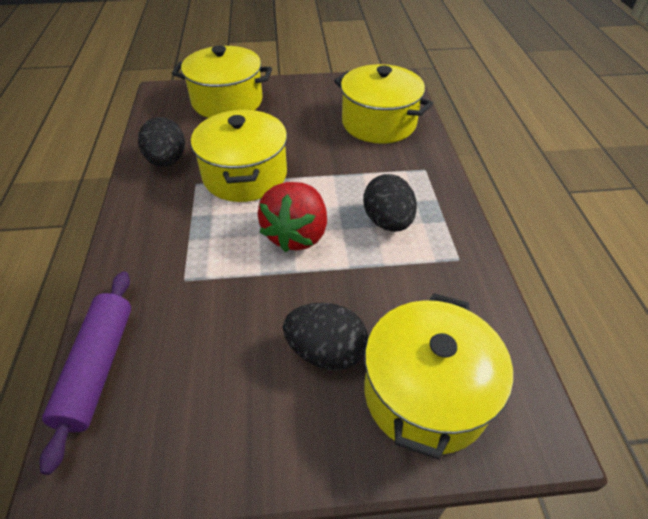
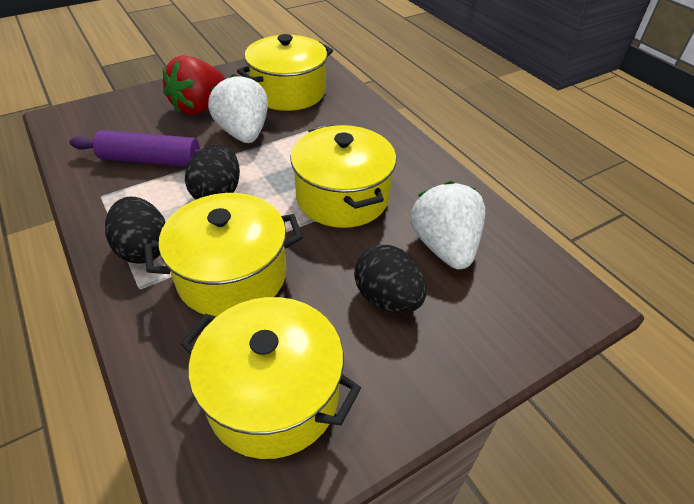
white strawberry: none = 0 -> [208,74,268,143] [410,181,485,269] = 2

